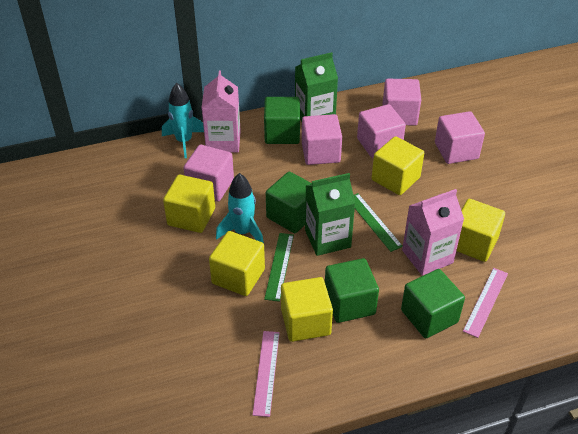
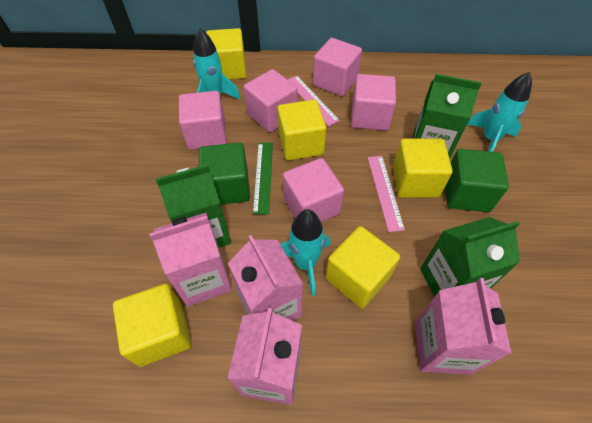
green carton: [295,52,338,122] [305,173,355,256] = 2 -> [156,164,231,247] [413,74,482,159] [420,217,520,297] = 3
green cube: [264,97,300,144] [266,171,312,233] [325,258,379,323] [401,269,465,338] = 4 -> [199,143,250,205] [445,149,509,212] = 2
green ruler: [264,233,294,302] [354,193,403,252] = 2 -> [253,143,273,215] = 1
pink carton: [201,71,241,152] [402,189,464,276] = 2 -> [149,213,232,307] [227,308,302,405] [228,235,303,321] [415,278,512,375] = 4
turquoise rocket: [162,83,204,158] [216,173,264,244] = 2 -> [193,28,241,100] [280,209,331,296] [467,72,532,152] = 3

